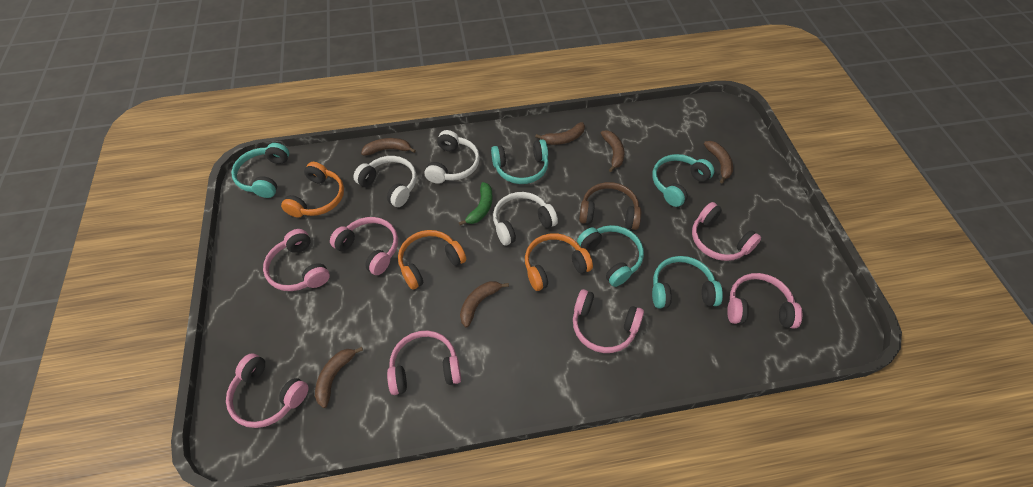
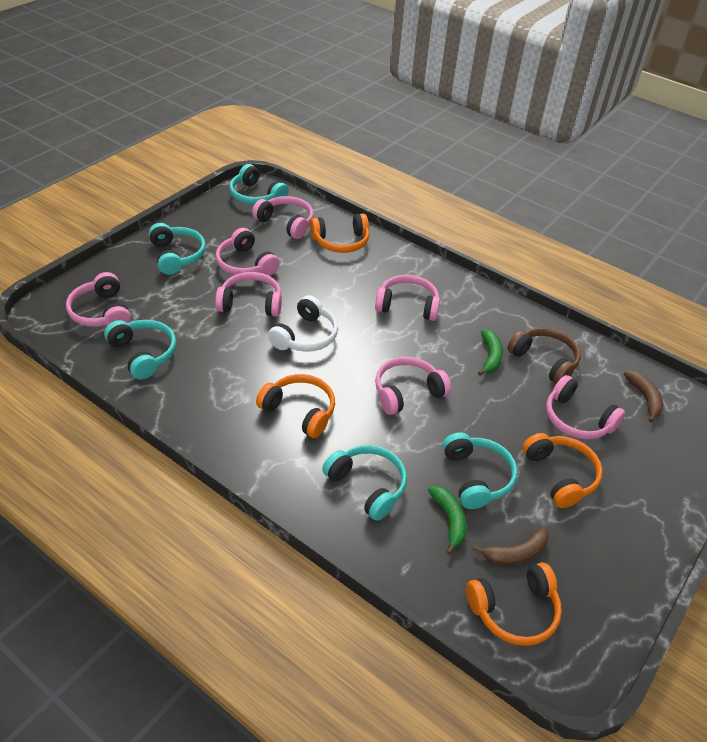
brown banana: [315,347,363,408] [361,138,416,155] [460,281,509,328] [535,122,585,145] [601,130,625,172] [704,141,733,183] = 6 -> [473,528,549,565] [624,371,663,422] = 2
green banana: [459,182,493,225] = 1 -> [428,486,466,555] [478,330,503,375] = 2
orange headphones: [281,162,344,218] [398,230,466,290] [525,233,593,291] = 3 -> [256,374,335,438] [310,213,369,253] [466,562,562,646] [523,433,603,508] = 4
white headphones: [353,156,417,207] [425,130,480,184] [493,192,558,246] = 3 -> [268,295,338,352] = 1

